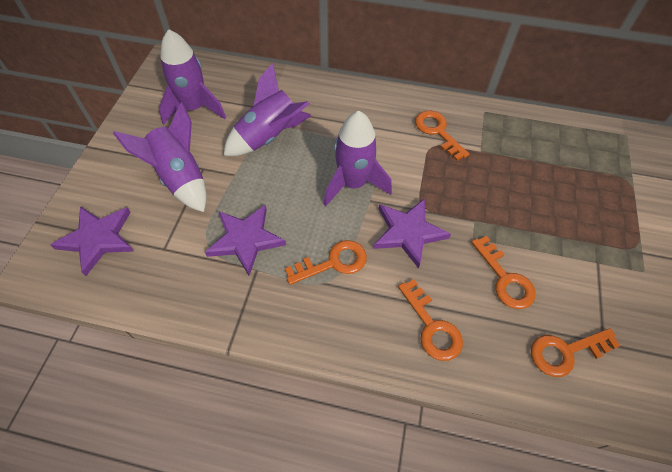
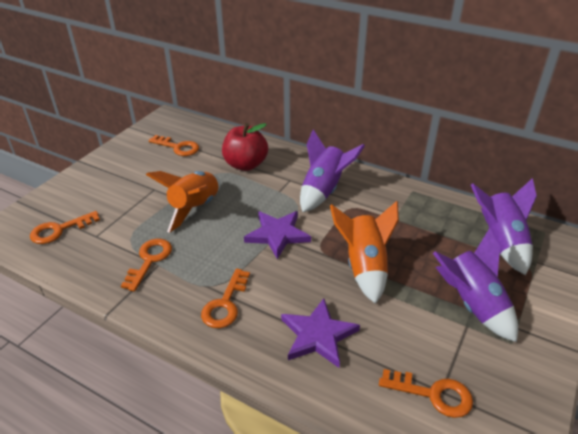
orange rocket: none = 0 -> [146,171,221,233] [330,201,399,304] = 2
purple rocket: [113,102,207,212] [159,29,226,125] [224,63,312,156] [324,111,392,206] = 4 -> [300,130,365,212] [433,228,518,342] [471,178,537,275] = 3
purple star: [51,206,134,276] [205,205,286,275] [373,199,451,269] = 3 -> [244,211,311,259] [281,298,360,368] = 2
red apple: none = 0 -> [222,123,268,171] = 1

